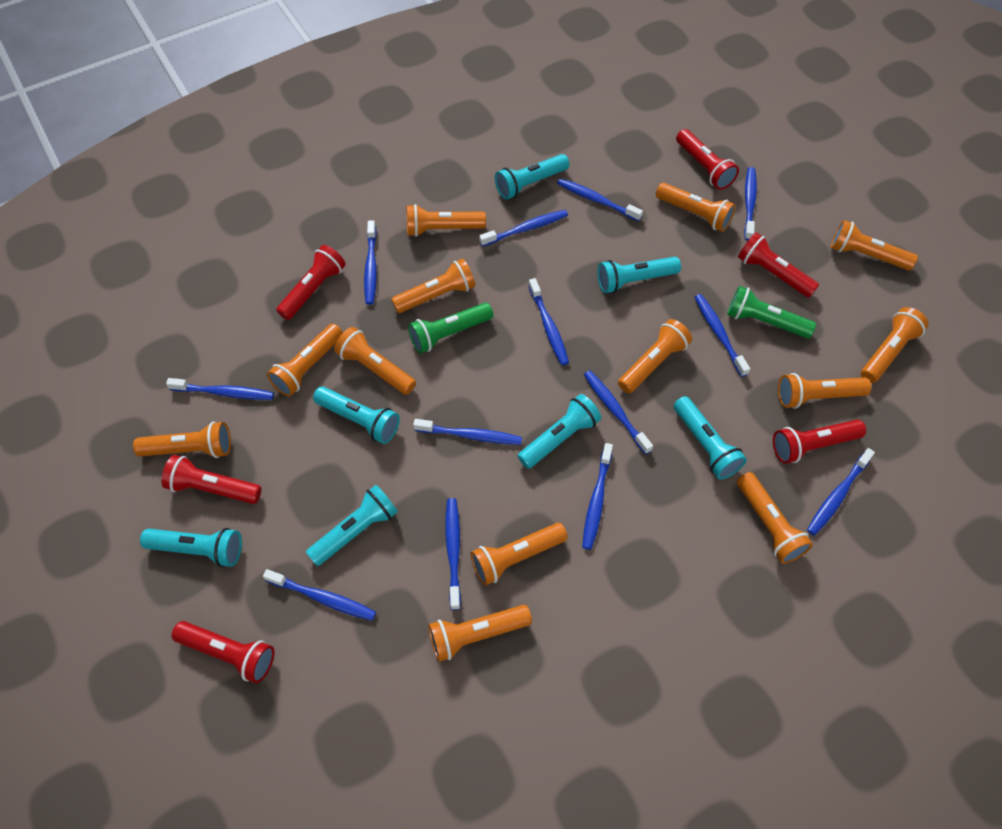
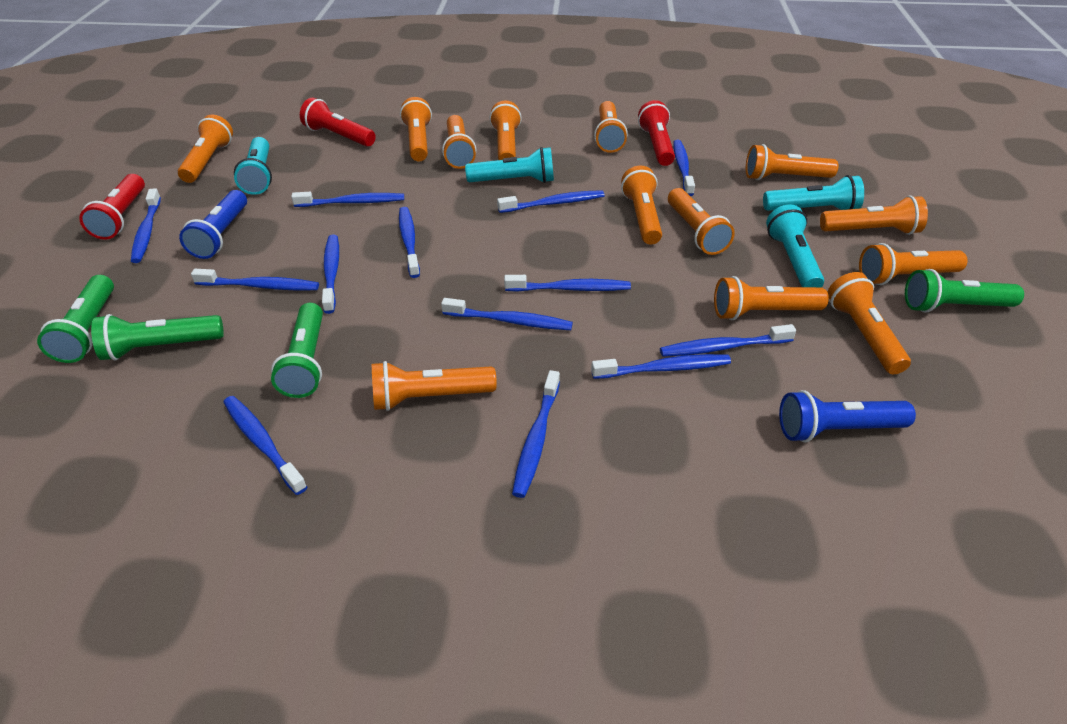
blue flashlight: none = 0 -> [179,190,247,259] [779,390,916,443] = 2
green flashlight: [408,303,493,354] [727,286,816,338] = 2 -> [37,275,114,363] [91,314,224,361] [271,303,323,398] [905,269,1024,313] = 4
red flashlight: [162,455,261,504] [172,621,274,683] [276,245,346,320] [676,129,739,190] [738,233,819,298] [773,420,866,464] = 6 -> [79,174,145,240] [300,98,376,147] [638,100,675,166] = 3
turquoise flashlight: [140,528,242,567] [306,485,398,566] [313,387,400,444] [495,154,570,200] [518,394,601,469] [597,257,681,293] [674,396,747,479] = 7 -> [234,137,272,195] [465,147,554,183] [763,175,864,211] [766,204,824,287] = 4

